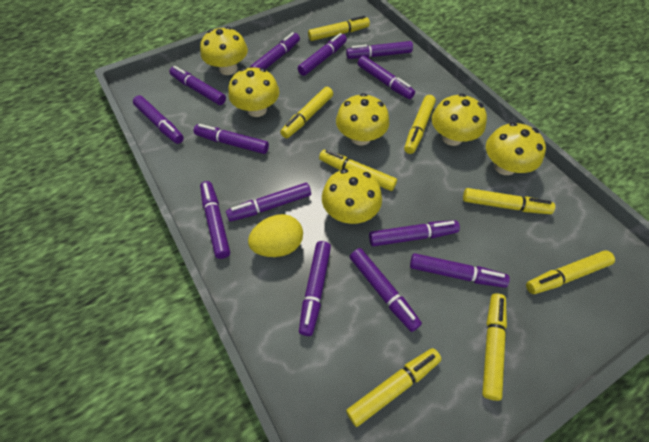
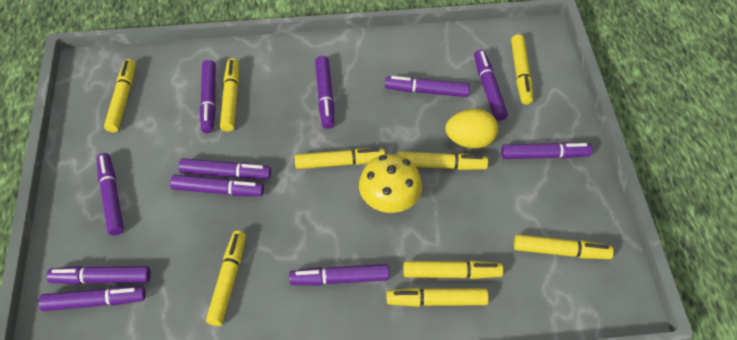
purple marker: [133,95,184,144] [169,66,226,105] [194,124,269,154] [200,181,230,259] [226,183,311,222] [250,32,300,69] [298,33,347,76] [299,241,331,336] [346,41,413,59] [350,248,422,332] [358,56,415,99] [369,220,460,246] [410,253,510,288] = 13 -> [39,286,146,311] [47,266,151,285] [97,153,124,235] [170,174,264,196] [179,158,271,179] [200,60,216,133] [289,264,389,286] [315,56,334,129] [385,76,470,97] [474,50,508,121] [501,142,592,159] = 11
yellow marker: [280,87,333,138] [308,16,370,41] [319,150,397,191] [346,348,441,427] [404,95,436,154] [463,188,555,214] [482,294,507,401] [526,250,615,294] = 8 -> [104,59,136,132] [206,231,246,326] [220,58,239,132] [295,148,385,169] [387,288,489,307] [398,152,488,170] [403,260,503,279] [511,34,533,105] [514,234,614,259] = 9
yellow mushroom: [200,27,248,75] [228,67,279,117] [322,168,382,224] [336,93,389,146] [432,94,487,146] [486,122,546,175] = 6 -> [359,154,422,213] = 1

